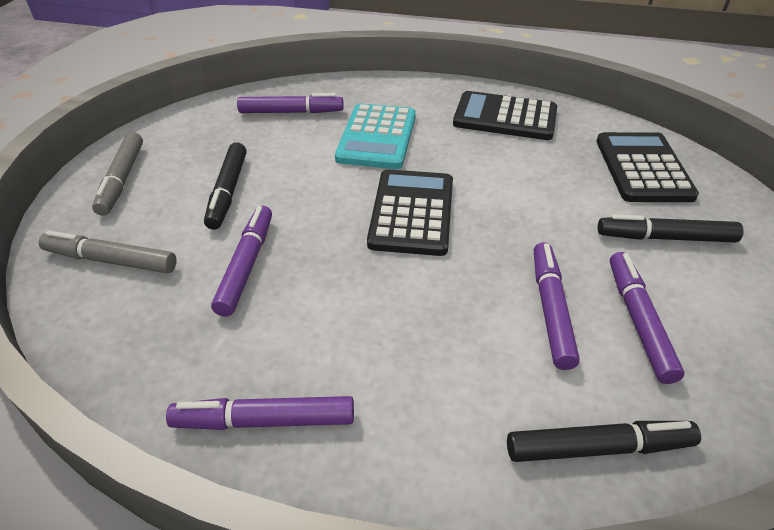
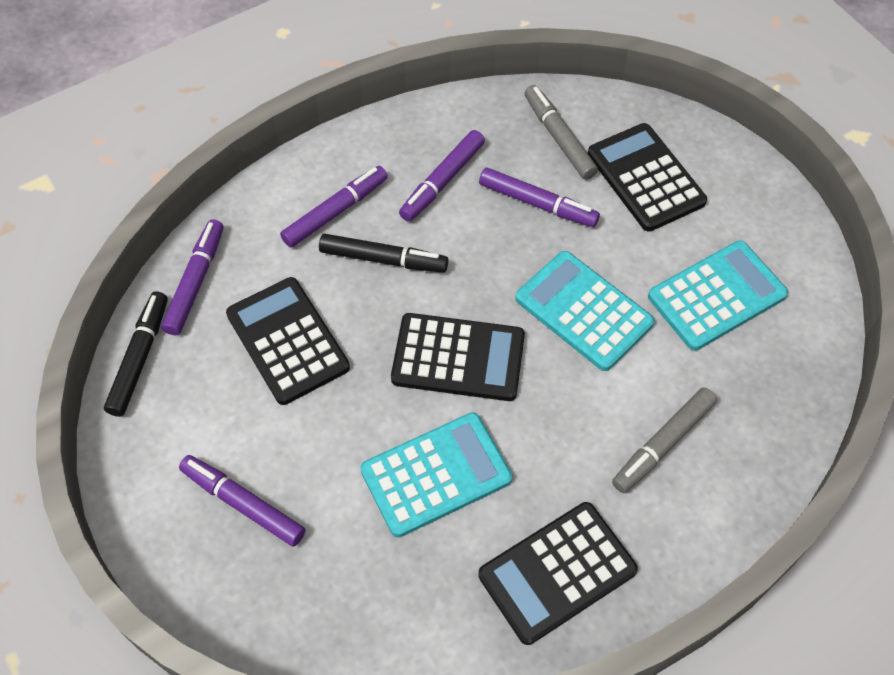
black calculator: [367,169,453,256] [453,91,557,140] [596,132,699,202] = 3 -> [226,277,350,405] [391,313,525,401] [478,502,638,645] [588,123,707,232] = 4
black marker: [204,142,247,230] [507,421,701,462] [598,214,744,243] = 3 -> [104,291,168,417] [319,234,448,273] = 2
turquoise calculator: [335,103,416,169] = 1 -> [360,412,513,537] [515,251,654,371] [648,240,788,351] = 3

